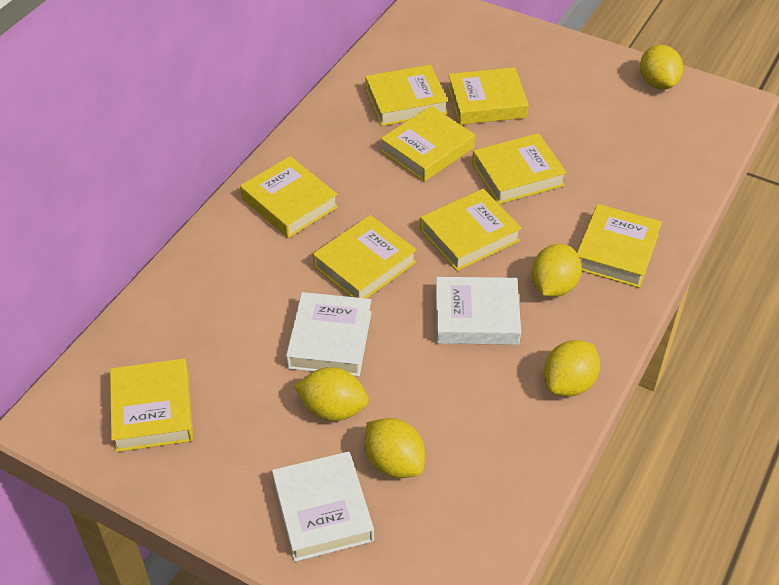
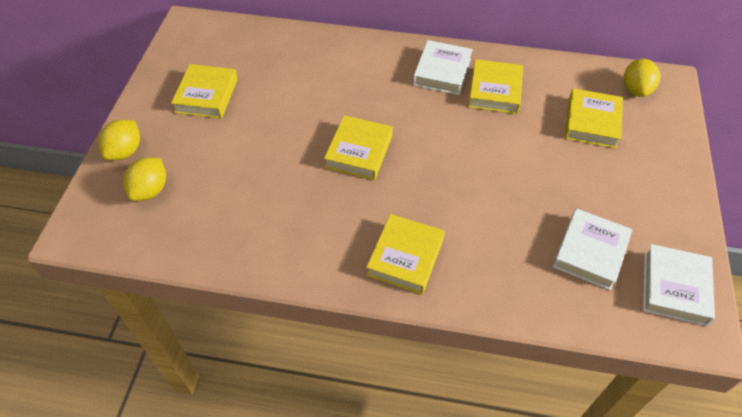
yellow book: [110,358,193,452] [240,156,338,238] [313,215,417,299] [365,65,448,126] [381,106,475,182] [420,189,522,271] [448,67,529,125] [472,133,567,204] [577,204,662,288] = 9 -> [171,64,238,119] [324,115,393,180] [366,214,445,294] [468,59,523,114] [564,88,623,148] = 5
yellow lemon: [294,367,369,421] [364,418,425,478] [531,244,582,297] [544,340,600,397] [640,45,683,90] = 5 -> [98,120,140,160] [123,157,166,201] [623,59,660,97] = 3

